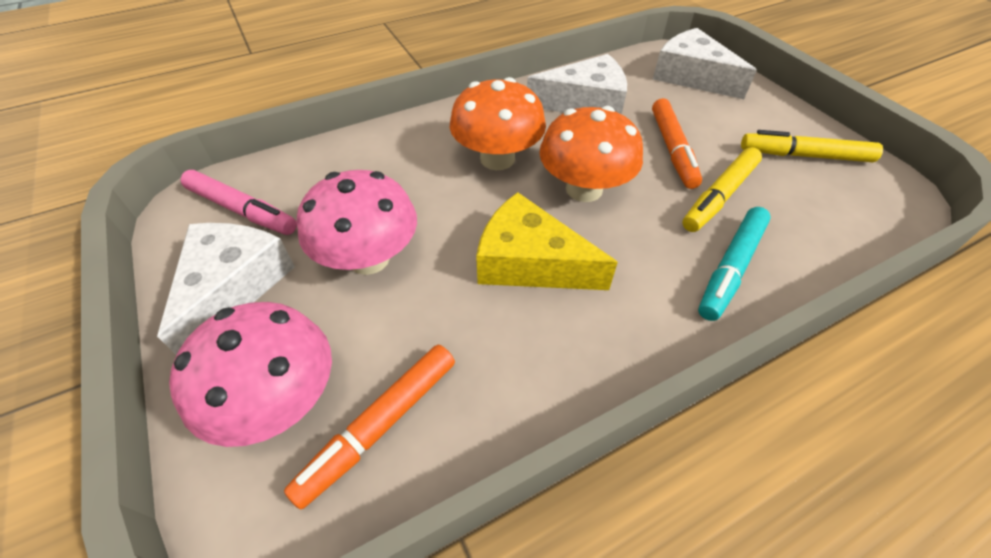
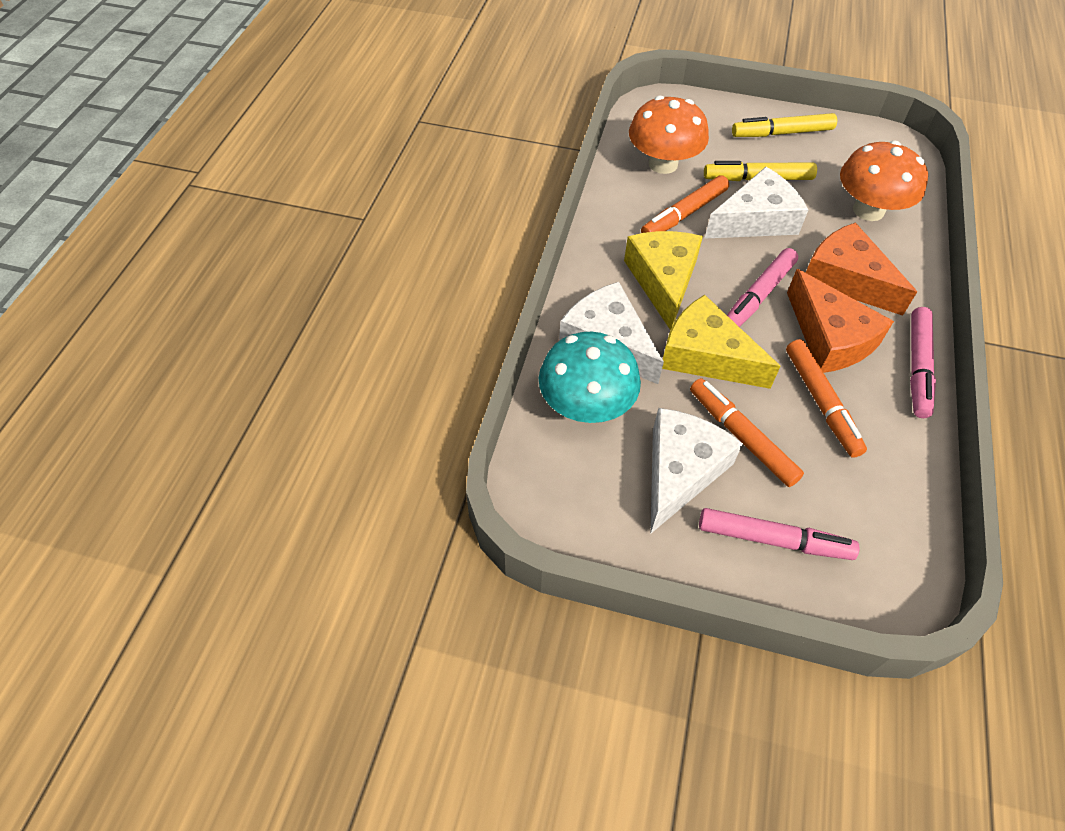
orange cheese: none = 0 -> [787,269,894,373] [806,222,917,316] = 2
orange marker: [284,344,455,509] [652,98,702,189] = 2 -> [641,175,729,233] [690,378,804,487] [786,339,867,458] = 3
pink marker: [181,170,297,235] = 1 -> [699,508,860,560] [727,248,798,327] [910,307,936,418] = 3
pink mushroom: [169,302,332,447] [297,170,417,275] = 2 -> none = 0
turquoise marker: [698,207,771,321] = 1 -> none = 0
turquoise mushroom: none = 0 -> [539,332,641,423] = 1
yellow cheese: [476,192,618,290] = 1 -> [624,231,703,330] [662,295,781,389] = 2

